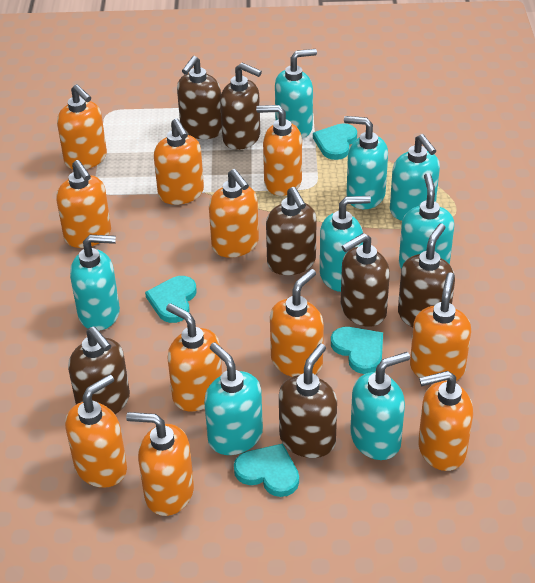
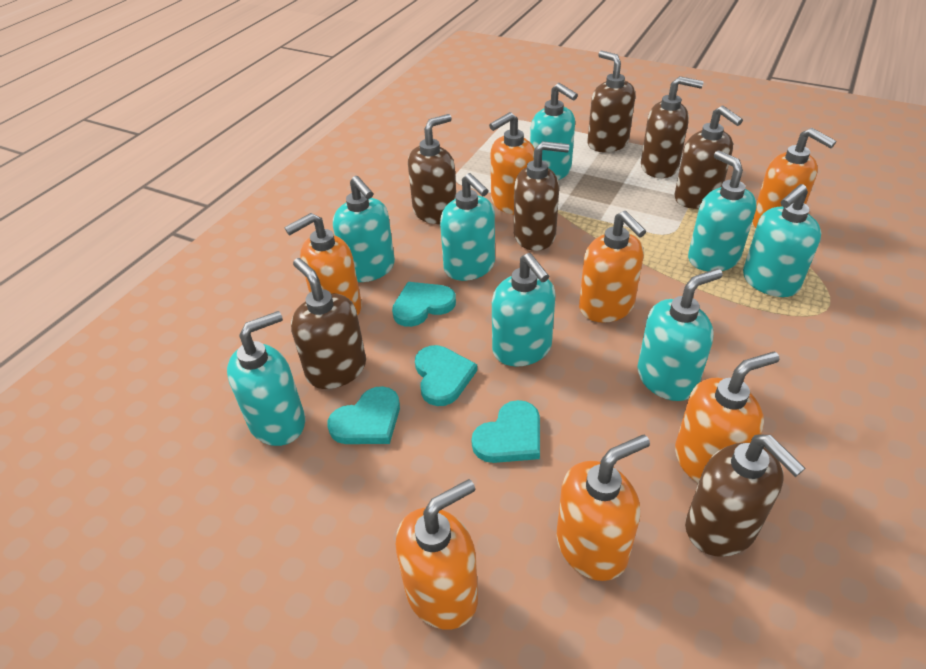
orange soap dispenser: [56,160,111,248] [57,84,107,169] [65,374,127,488] [126,412,194,516] [154,118,204,205] [166,303,222,412] [209,169,259,258] [256,105,302,196] [270,269,324,377] [410,272,471,381] [418,371,473,471] = 11 -> [284,213,362,316] [396,479,478,630] [489,112,535,215] [557,435,650,581] [579,211,646,323] [675,352,779,483] [752,128,836,228] = 7

